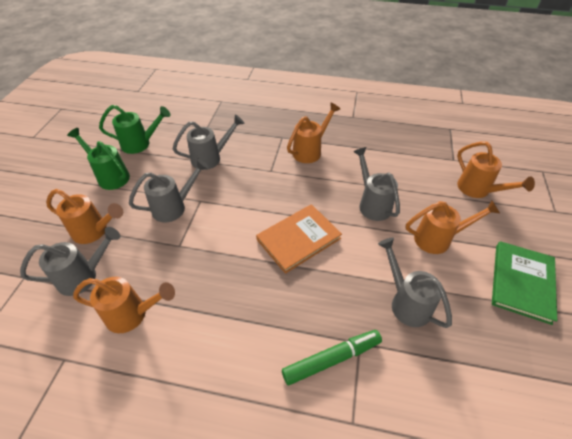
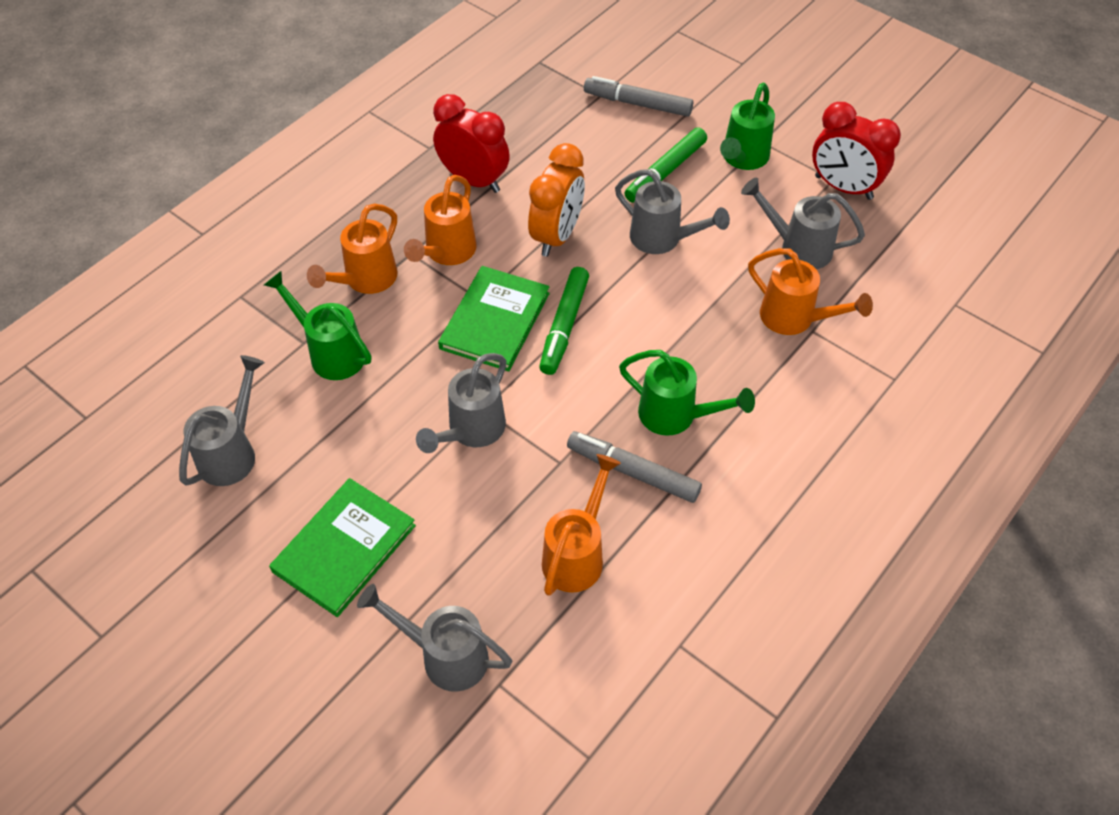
green book: [492,241,557,325] = 1 -> [269,478,416,617] [438,266,550,372] = 2
green marker: [282,330,382,385] = 1 -> [539,267,589,375] [625,128,707,203] = 2
green watering can: [67,128,130,190] [99,105,171,154] = 2 -> [264,271,371,380] [619,350,755,436] [720,82,775,170] = 3
grey marker: none = 0 -> [567,431,702,503] [584,76,693,117] = 2
orange book: [256,204,342,274] = 1 -> none = 0
orange clock: none = 0 -> [528,143,585,257] = 1
orange watering can: [46,189,123,244] [73,277,175,333] [287,103,340,163] [406,200,500,254] [457,141,535,198] = 5 -> [307,204,398,294] [404,175,477,265] [542,454,621,596] [748,248,873,335] = 4
red clock: none = 0 -> [433,94,510,193] [812,102,901,200] = 2

